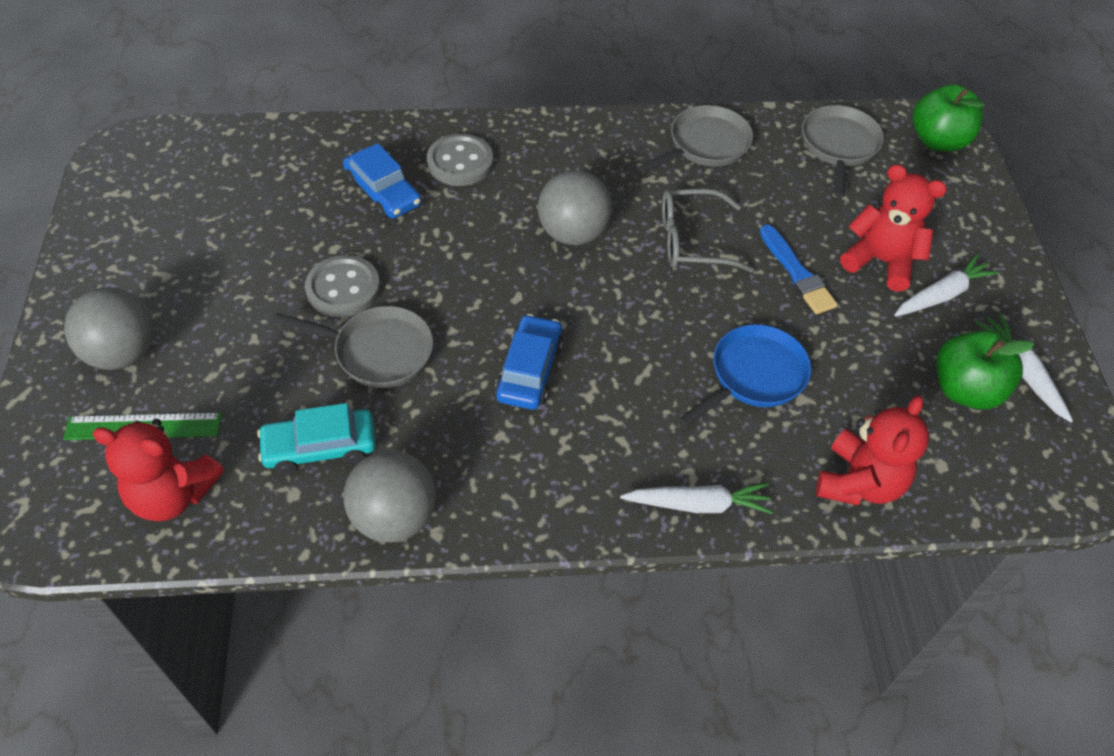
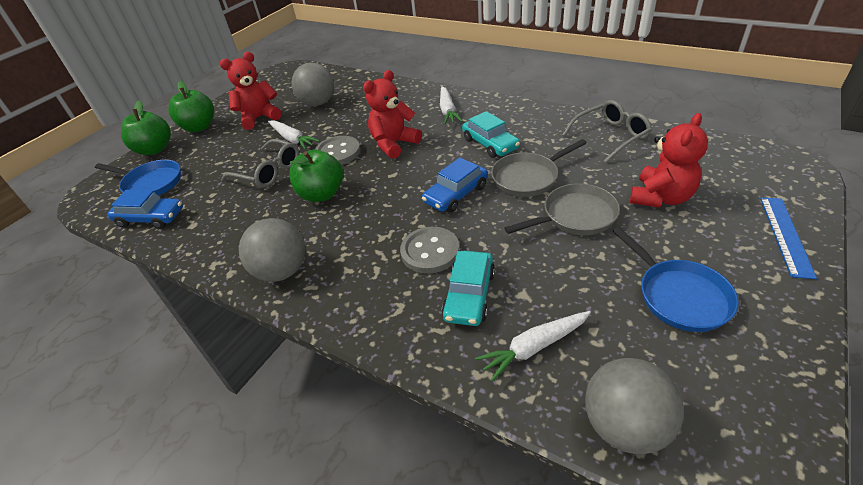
blue brush: [760,224,838,314] = 1 -> none = 0
blue pan: [679,324,811,427] = 1 -> [95,160,181,196] [612,227,739,332] = 2
blue ruler: none = 0 -> [760,198,817,279] = 1
green apple: [913,84,984,152] [936,330,1034,410] = 2 -> [121,100,171,155] [168,81,214,132] [289,150,343,202] = 3
green ruler: [63,413,221,440] = 1 -> none = 0
grey glasses: [662,189,754,272] = 1 -> [222,139,299,188] [562,100,652,163] = 2
grey pan: [273,306,433,388] [638,105,753,174] [802,105,884,198] = 3 -> [491,139,587,197] [504,183,620,235] = 2
turquoise car: [257,403,376,474] = 1 -> [442,251,495,326] [462,111,520,158] = 2

